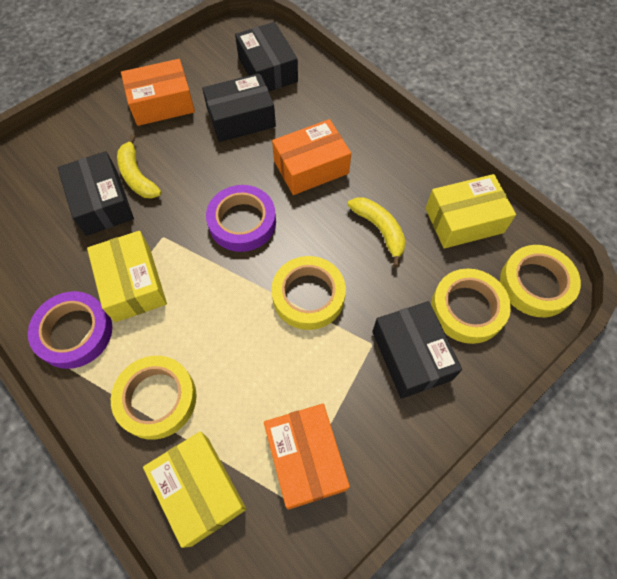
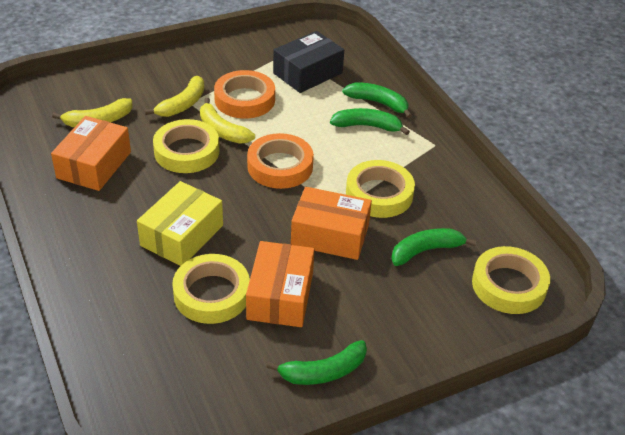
black box: [58,151,134,236] [202,73,276,142] [235,22,298,91] [372,301,462,399] = 4 -> [273,31,344,93] = 1
green banana: none = 0 -> [267,340,367,385] [330,108,410,135] [342,82,412,118] [391,228,477,266] = 4
orange tape: none = 0 -> [214,70,275,119] [247,133,314,189] = 2
purple tape: [28,291,112,369] [206,185,276,252] = 2 -> none = 0
yellow banana: [117,135,162,199] [347,197,406,267] = 2 -> [52,98,132,127] [145,76,205,117] [200,98,255,144] = 3
yellow box: [87,231,167,322] [143,431,246,548] [426,174,516,249] = 3 -> [137,181,223,266] = 1

